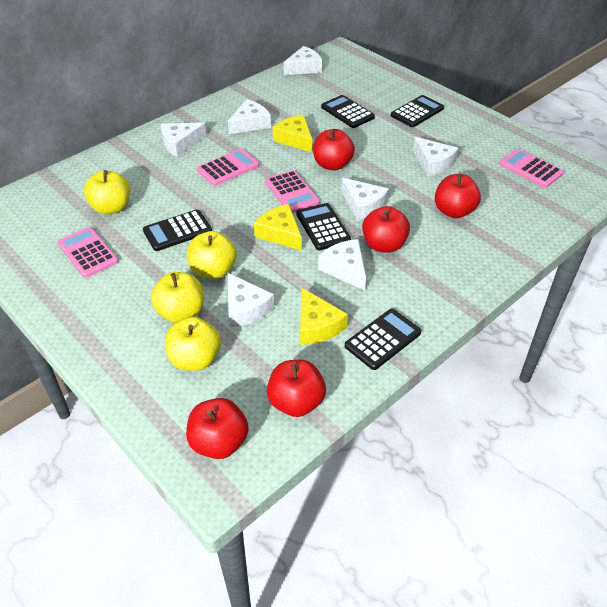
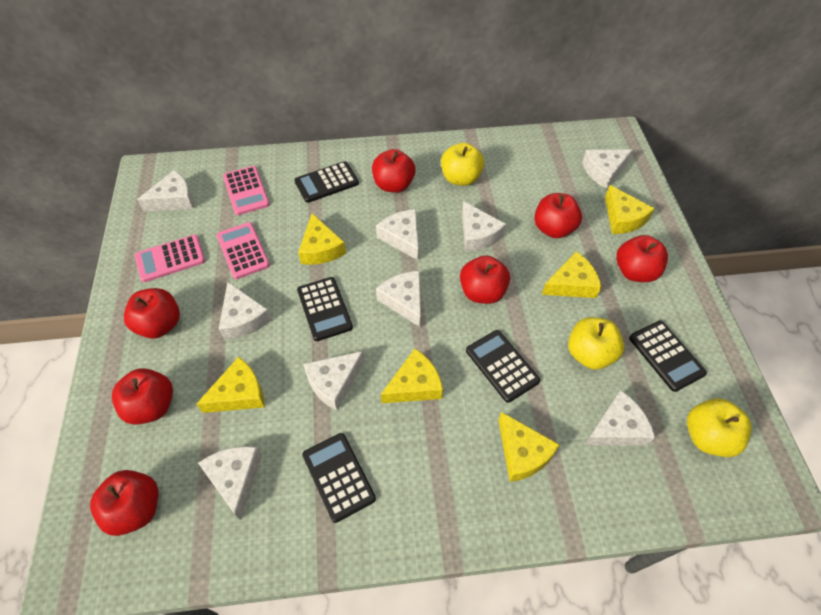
pink calculator: [58,227,119,278] [197,149,259,186] [265,170,320,213] [499,149,564,188] = 4 -> [135,235,205,282] [217,222,270,279] [223,166,270,215] = 3
red apple: [186,398,249,459] [267,360,326,417] [313,129,355,171] [362,206,410,253] [435,173,481,218] = 5 -> [90,470,159,536] [112,368,173,425] [124,288,180,339] [372,149,416,193] [460,256,510,304] [534,193,582,238] [616,235,668,282] = 7
white cheese: [161,122,207,157] [228,99,271,134] [228,273,275,328] [283,46,322,75] [318,239,366,290] [341,178,389,221] [413,137,458,177] = 7 -> [137,170,194,212] [198,446,262,520] [219,281,272,339] [304,351,364,410] [376,209,419,260] [376,271,421,328] [462,201,506,252] [582,149,633,189] [584,390,655,446] = 9
yellow apple: [84,170,130,215] [151,272,204,323] [165,317,221,371] [187,231,237,279] = 4 -> [441,143,484,186] [568,317,624,370] [687,398,752,457] = 3
yellow cheese: [254,204,302,251] [273,115,313,152] [300,288,348,345] = 3 -> [196,357,265,413] [298,213,346,265] [381,349,443,403] [498,412,560,482] [542,251,601,298] [605,185,655,234] = 6

